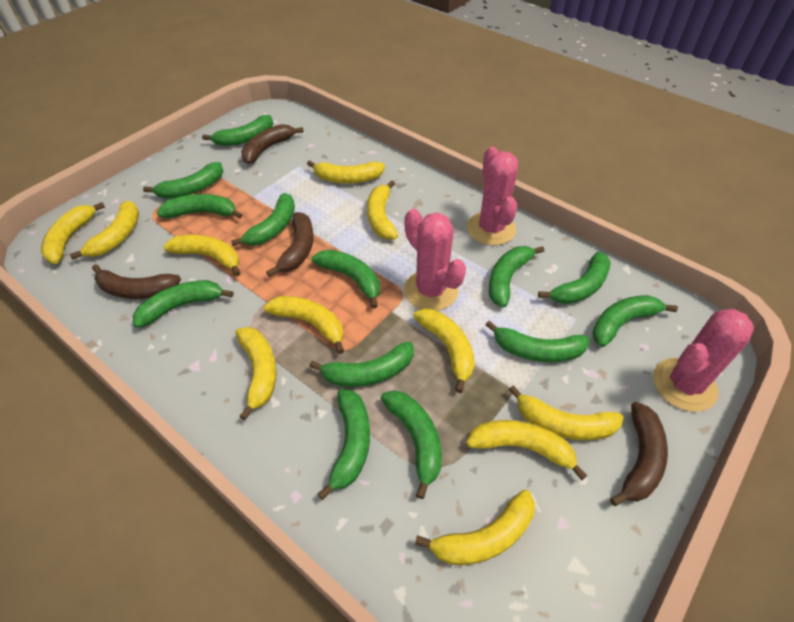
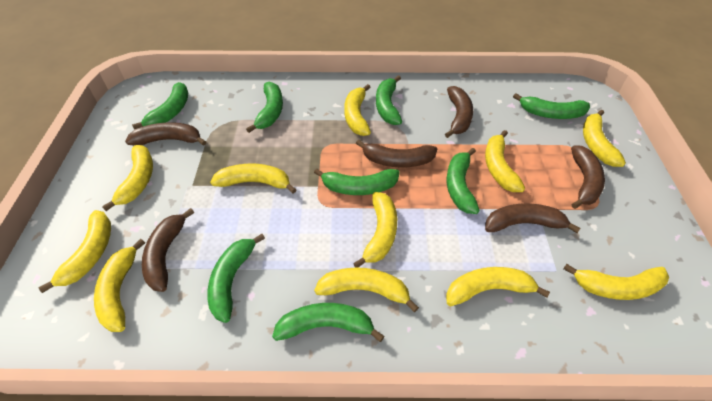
brown banana: [92,264,181,299] [241,124,304,164] [266,212,313,277] [610,402,668,506] = 4 -> [125,122,207,145] [142,208,194,292] [356,140,437,168] [445,86,473,138] [485,203,580,233] [571,145,605,209] = 6
green banana: [133,280,233,328] [143,162,223,199] [157,194,242,219] [202,115,273,146] [231,193,295,246] [309,342,414,387] [312,250,380,309] [318,389,370,500] [381,390,442,499] [486,320,590,362] [489,246,544,308] [538,251,611,304] [592,295,678,347] = 13 -> [132,82,188,130] [207,234,265,323] [246,82,283,133] [272,303,385,342] [314,169,400,195] [376,75,402,125] [446,148,480,214] [513,93,590,119] = 8
pink cactus: [404,209,466,311] [467,147,518,246] [653,309,754,412] = 3 -> none = 0

